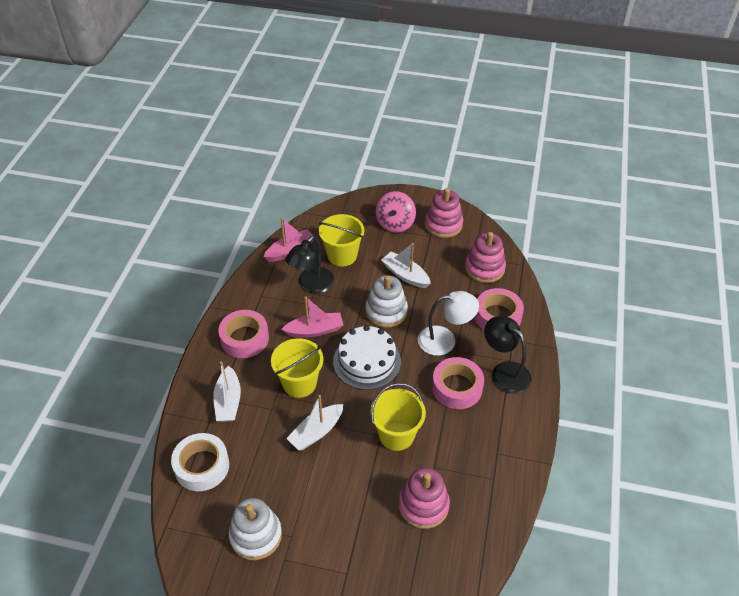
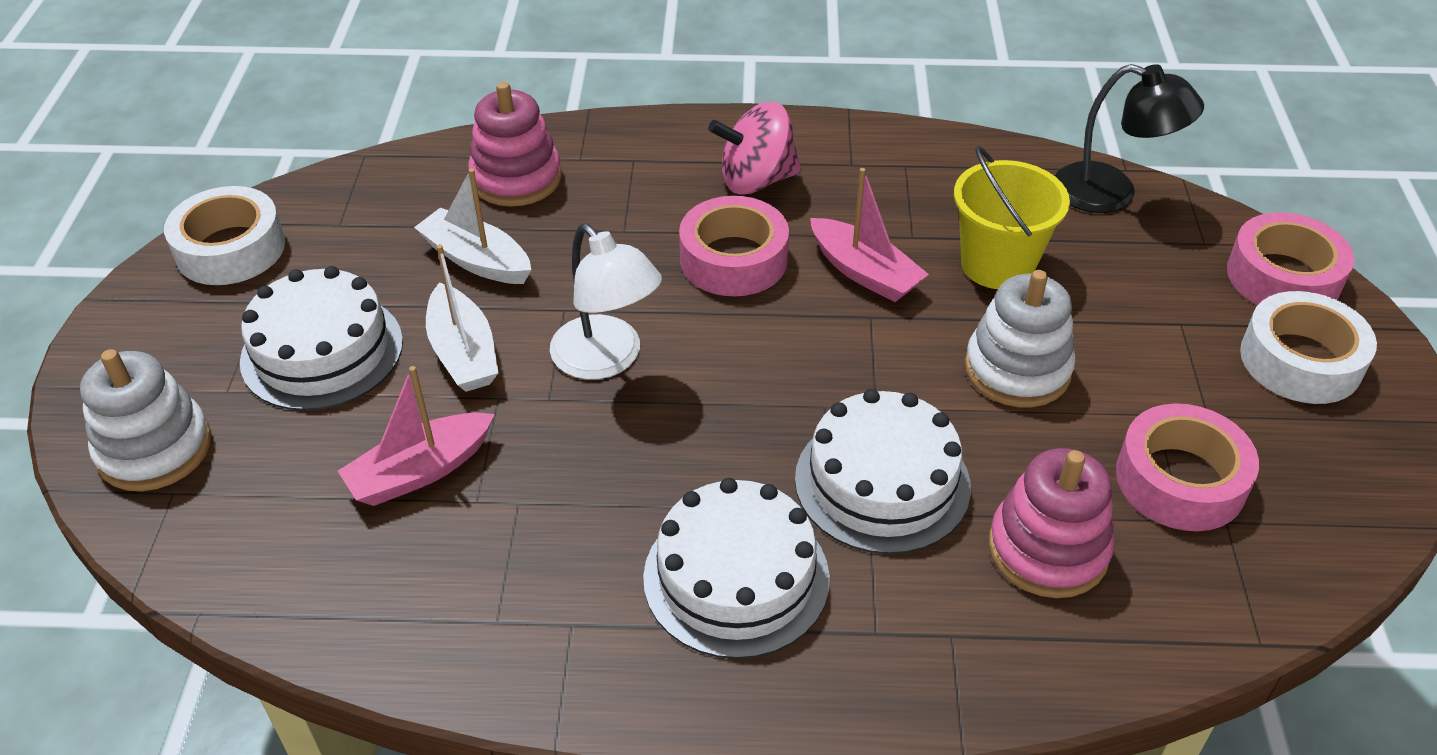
black lamp: [285,236,334,294] [484,316,531,394] = 2 -> [1055,64,1204,213] = 1
pink stacking toy: [399,468,450,529] [425,188,463,238] [465,232,506,283] = 3 -> [468,82,562,207] [989,448,1114,598] = 2
white boat: [213,361,241,422] [286,395,343,451] [381,243,431,288] = 3 -> [414,168,531,284] [426,244,499,392] = 2
white cake: [333,325,401,390] = 1 -> [240,266,403,411] [643,478,830,659] [795,389,971,554] = 3
white tape: [171,433,229,491] = 1 -> [164,186,285,285] [1240,291,1377,404] = 2
yellow bucket: [271,338,323,398] [319,214,364,266] [371,383,426,451] = 3 -> [954,146,1070,289] = 1

